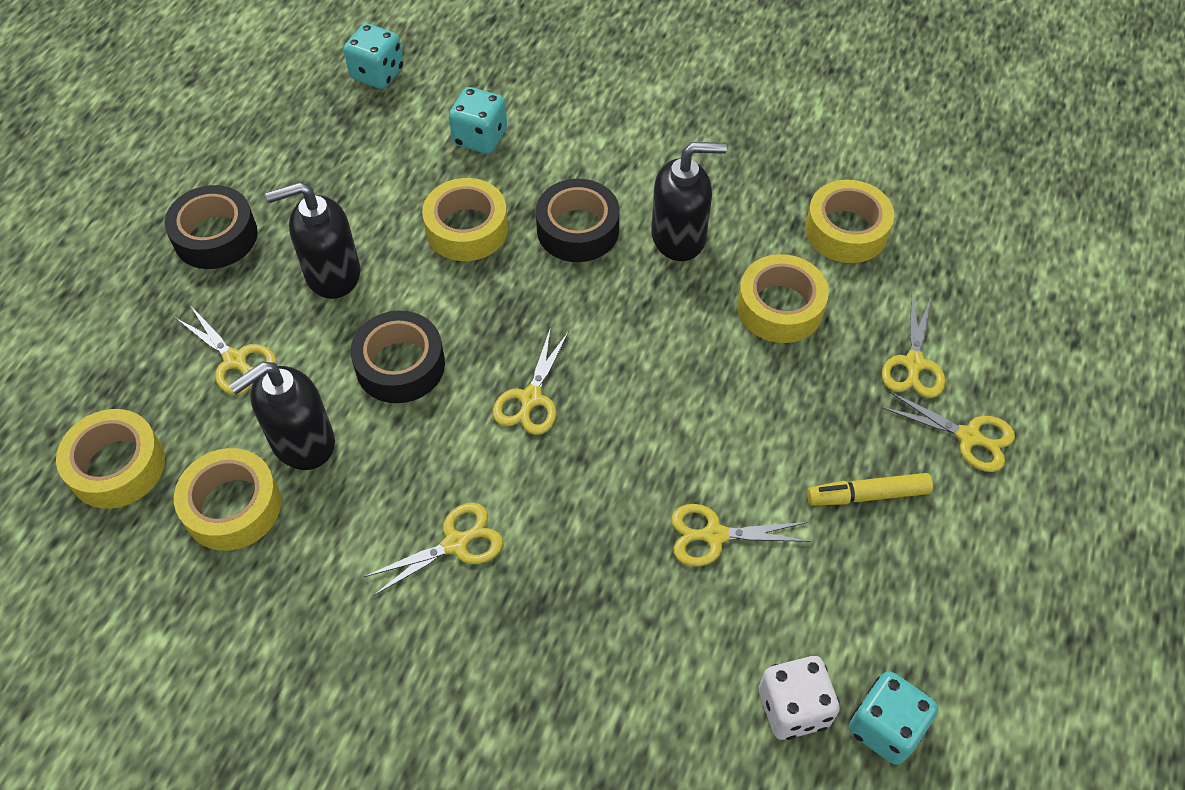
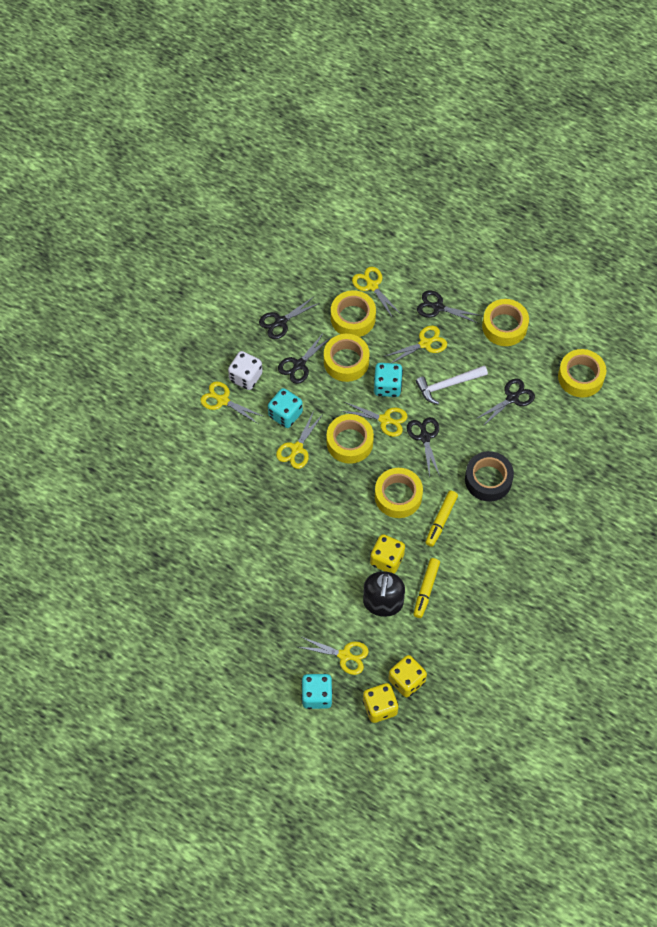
black scissors: none = 0 -> [259,297,319,339] [278,332,332,384] [407,417,440,477] [417,290,481,323] [476,379,535,427] = 5
black soap dispenser: [229,362,335,470] [266,182,360,299] [651,142,727,261] = 3 -> [363,571,405,617] = 1
black tape: [165,185,258,269] [350,311,445,403] [536,179,620,262] = 3 -> [465,451,514,502] = 1
white hammer: none = 0 -> [416,365,488,405] = 1
yellow dice: none = 0 -> [363,683,399,723] [370,534,405,574] [388,655,427,697] = 3
yellow marker: [807,473,933,506] = 1 -> [413,558,440,618] [425,491,458,547] = 2
yellow tape: [56,409,165,509] [174,448,281,551] [422,178,508,261] [737,254,829,343] [805,180,894,263] = 5 -> [324,334,370,382] [327,414,374,464] [331,290,376,337] [375,468,423,518] [482,299,529,346] [558,349,606,397] = 6

